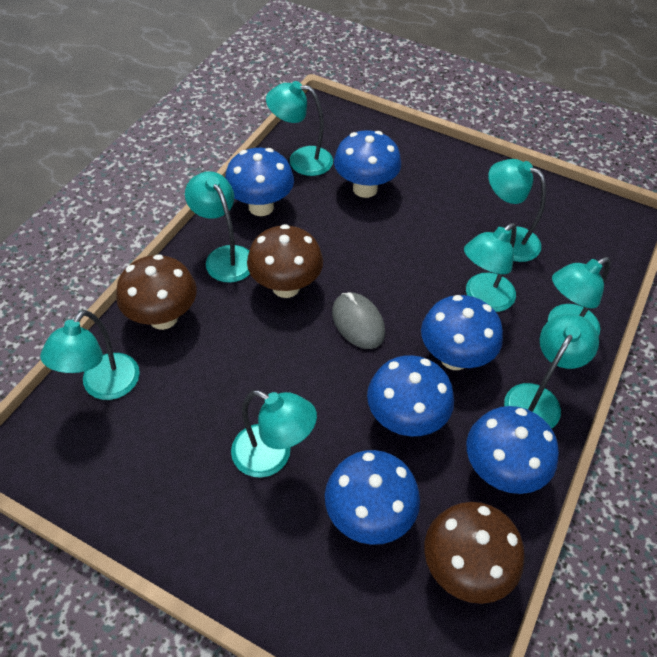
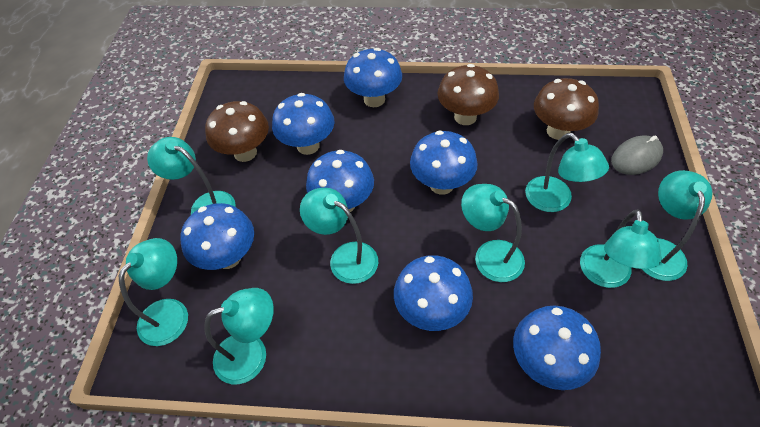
blue mushroom: [225,148,294,216] [325,450,420,545] [334,130,401,198] [367,355,454,436] [421,295,503,370] [466,406,559,494] = 6 -> [180,203,254,270] [272,93,334,155] [306,150,374,212] [344,48,402,107] [394,255,473,331] [410,131,478,195] [513,306,601,390] = 7

